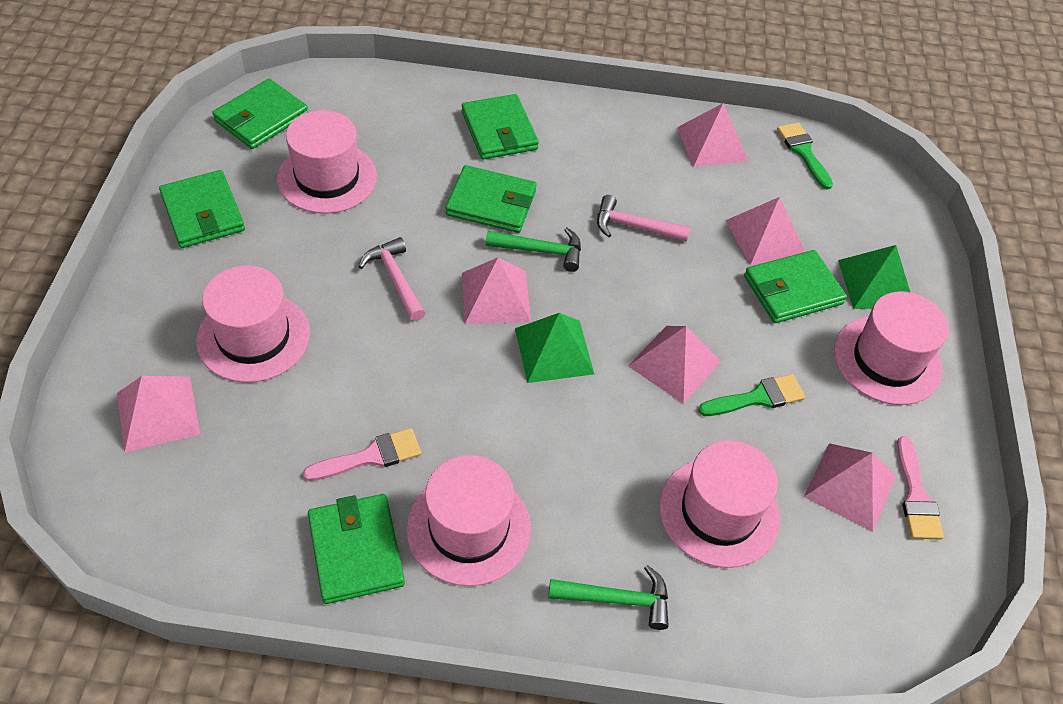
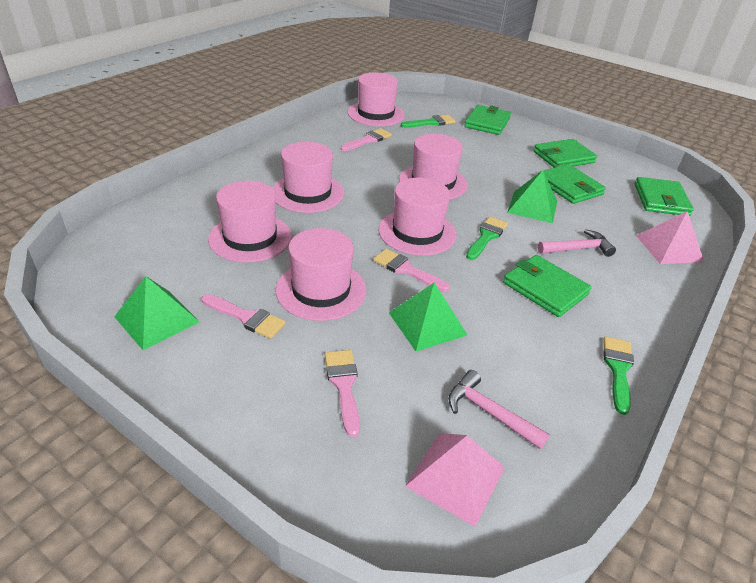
green brush: [698,374,805,416] [777,123,833,190] = 2 -> [401,115,455,128] [466,217,508,260] [603,336,634,415] = 3
green hammer: [485,227,581,272] [548,565,669,630] = 2 -> none = 0
green pyramid: [515,313,594,383] [838,245,911,309] = 2 -> [114,276,200,350] [389,283,467,351] [507,170,557,223] = 3
green wallet: [159,170,245,248] [212,79,308,149] [308,494,405,604] [445,165,537,233] [462,94,539,159] [744,250,847,323] = 6 -> [464,105,511,135] [503,255,592,317] [533,139,597,168] [538,164,606,204] [635,177,694,216] = 5
pink brush: [303,428,421,481] [897,436,944,540] = 2 -> [201,294,286,339] [325,350,360,437] [341,128,392,151] [373,249,450,292] = 4
pink hat: [196,265,310,383] [277,110,377,214] [407,455,531,586] [660,440,780,568] [834,291,949,405] = 5 -> [208,181,292,263] [272,142,344,213] [275,228,366,321] [348,72,405,126] [378,178,457,256] [399,134,468,200] = 6
pink pyramid: [117,376,200,453] [462,258,531,324] [628,326,721,404] [677,103,748,167] [725,197,805,265] [804,443,896,532] = 6 -> [405,433,505,527] [636,211,704,264] = 2

